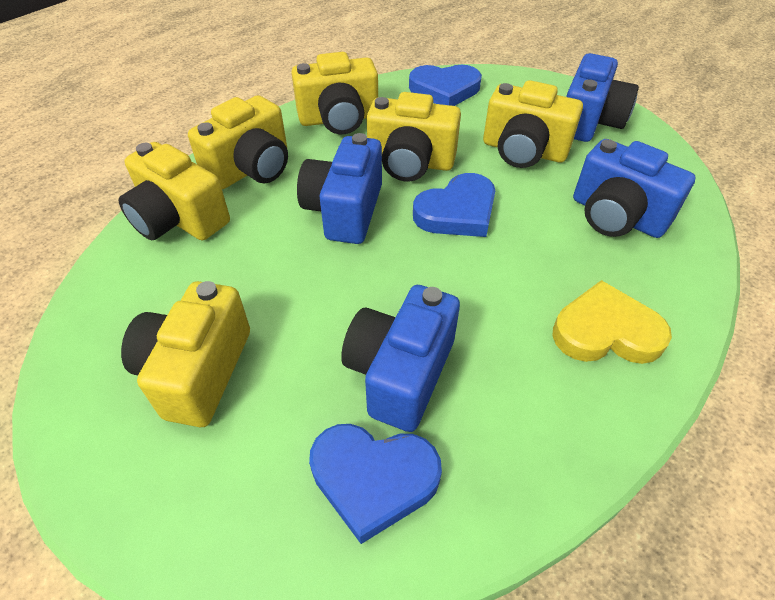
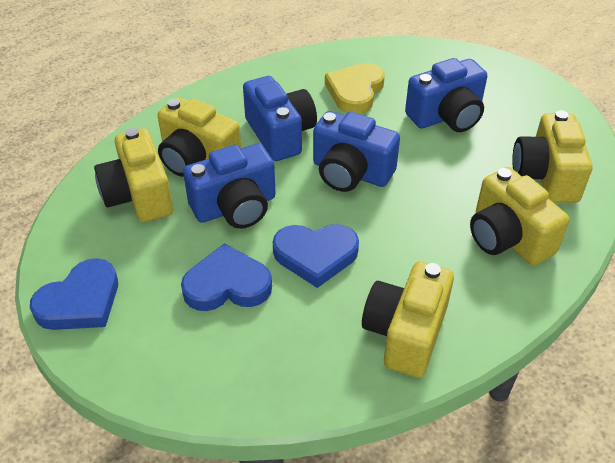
yellow camera: [118,142,230,240] [121,281,250,427] [188,95,288,189] [291,52,378,134] [366,92,461,182] [483,80,583,168] = 6 -> [94,128,173,222] [157,97,241,177] [362,261,454,378] [470,167,570,266] [512,110,593,203] = 5

